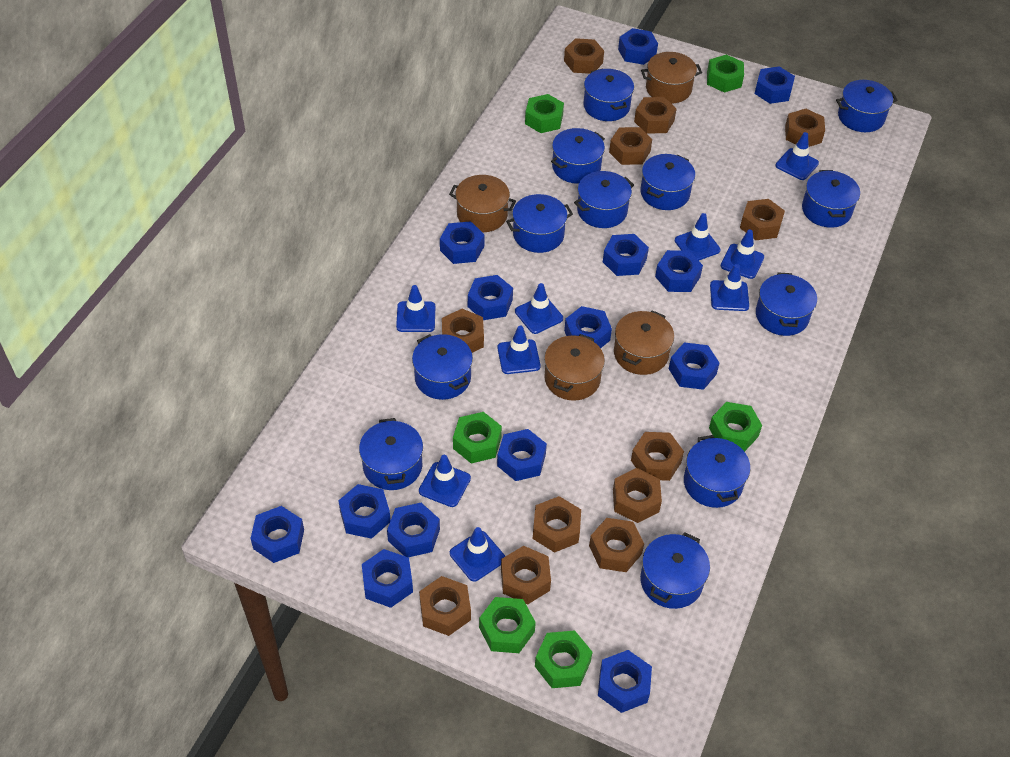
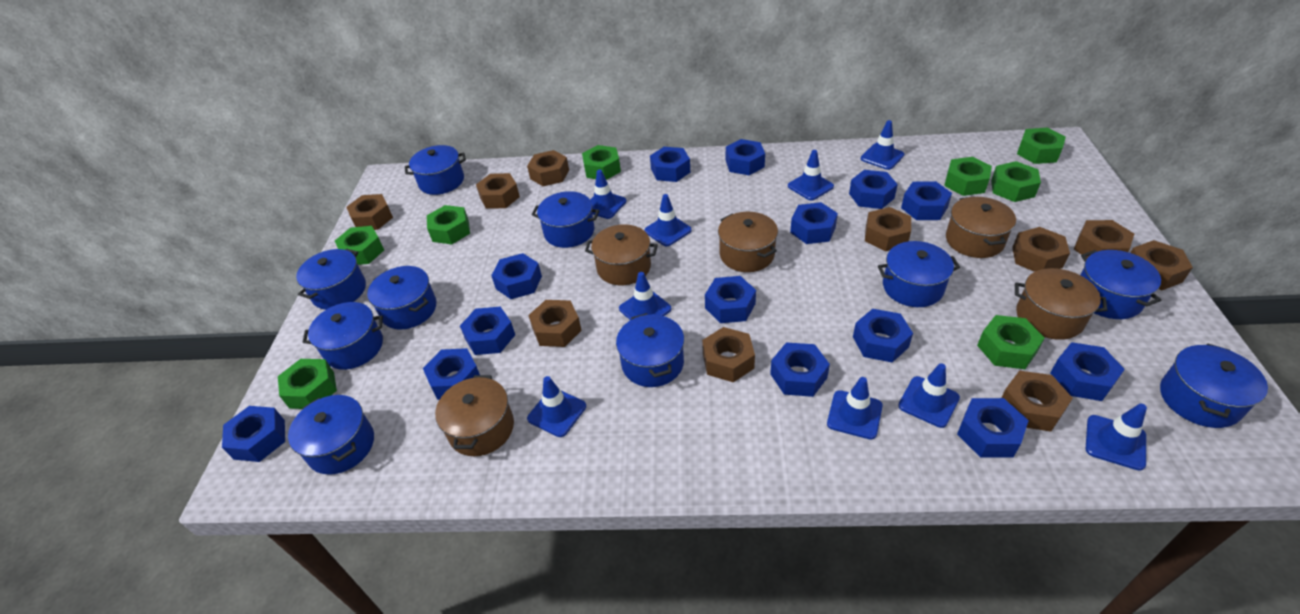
blue pot: [359,418,423,490] [412,334,473,400] [506,194,573,253] [551,128,605,184] [574,171,634,228] [583,68,634,121] [640,532,710,609] [641,154,695,210] [684,435,750,508] [756,272,817,336] [802,170,860,228] [836,80,897,132] = 12 -> [288,395,374,475] [296,249,366,310] [302,302,383,370] [367,266,436,330] [405,145,466,195] [532,191,599,248] [616,313,684,387] [878,241,960,307] [1081,250,1161,319] [1160,344,1268,428] = 10
brown nut: [419,576,471,636] [442,309,484,353] [501,546,551,605] [533,496,581,553] [564,38,604,74] [589,518,644,572] [609,127,652,165] [613,468,662,523] [631,432,684,481] [634,97,677,134] [740,199,785,240] [785,109,825,147] = 12 -> [346,194,393,230] [476,173,520,209] [527,150,569,186] [528,300,582,347] [702,327,755,382] [865,207,911,251] [1001,371,1073,431] [1012,227,1070,272] [1074,220,1134,258] [1130,240,1193,290] = 10
brown pot: [449,175,516,232] [544,334,605,401] [614,311,674,375] [641,52,702,103] = 4 -> [435,375,514,456] [585,224,658,285] [718,212,778,272] [946,197,1016,258] [1015,268,1107,340] = 5
green nut: [453,412,502,463] [479,597,536,653] [525,94,564,133] [535,630,593,688] [707,54,744,93] [709,402,762,452] = 6 -> [278,359,337,409] [335,226,384,265] [427,205,470,244] [582,145,621,180] [944,157,992,196] [977,315,1044,369] [991,161,1041,202] [1017,128,1066,164] = 8

